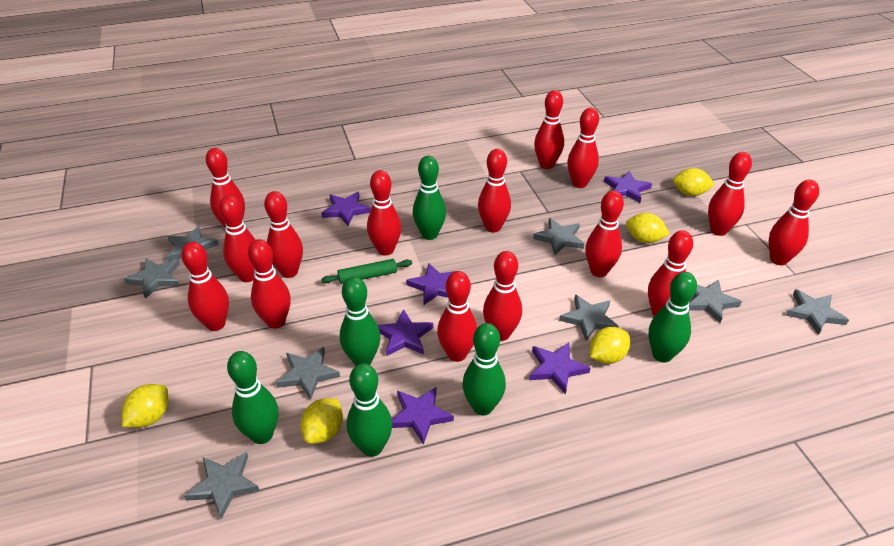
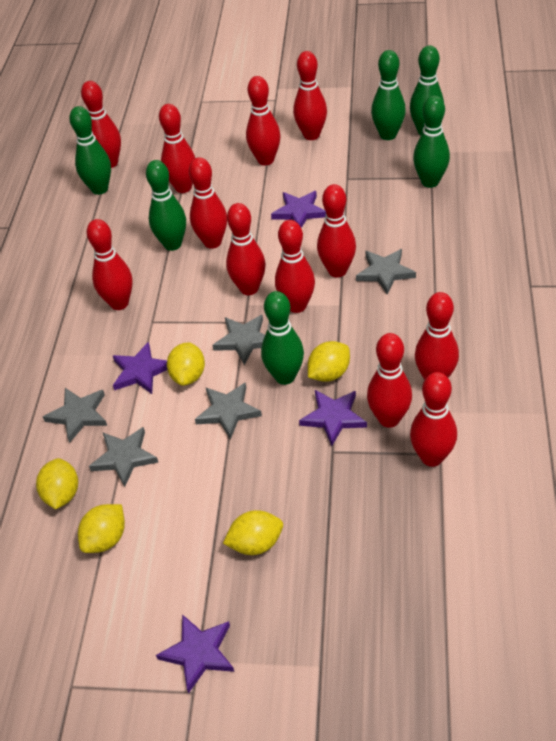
green rolling pin: [321,259,412,284] = 1 -> none = 0
grey star: [124,258,180,299] [166,226,219,262] [184,452,260,519] [276,347,340,400] [533,218,584,255] [559,294,619,341] [689,280,742,323] [785,289,849,335] = 8 -> [43,388,107,443] [89,427,158,487] [195,383,262,440] [212,315,265,365] [356,249,416,295] = 5
purple star: [321,192,371,226] [378,309,433,356] [392,386,454,445] [406,263,455,305] [529,342,590,394] [604,171,652,203] = 6 -> [113,342,167,394] [156,614,234,694] [271,191,326,228] [299,390,367,446] = 4
red bowling pin: [181,242,229,331] [206,148,245,228] [219,195,255,282] [248,239,291,329] [264,191,303,278] [367,170,401,256] [437,271,477,362] [478,149,511,233] [483,251,522,341] [534,90,564,169] [567,108,599,188] [585,191,624,277] [648,230,693,316] [708,152,752,236] [769,179,819,265] = 15 -> [81,81,121,168] [87,219,133,310] [159,104,195,193] [189,157,227,249] [226,203,266,295] [246,76,281,165] [275,220,315,313] [293,51,327,140] [317,184,356,277] [367,333,412,428] [410,372,457,467] [415,292,459,380] = 12

